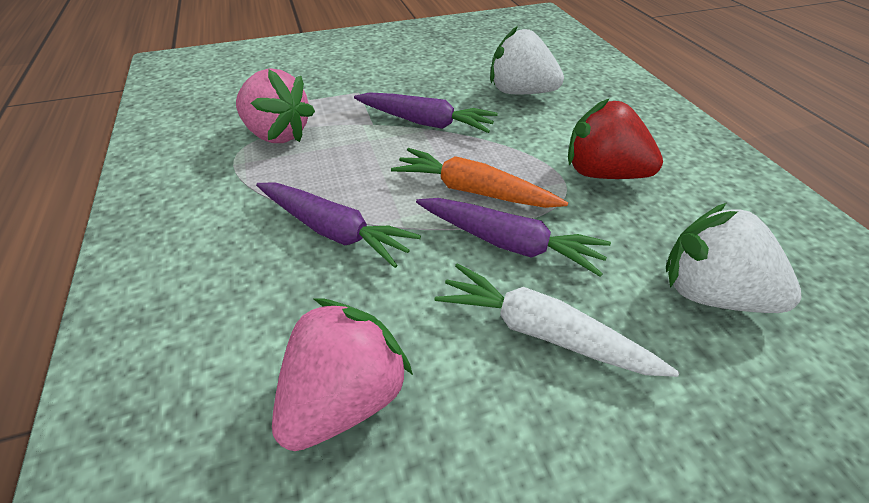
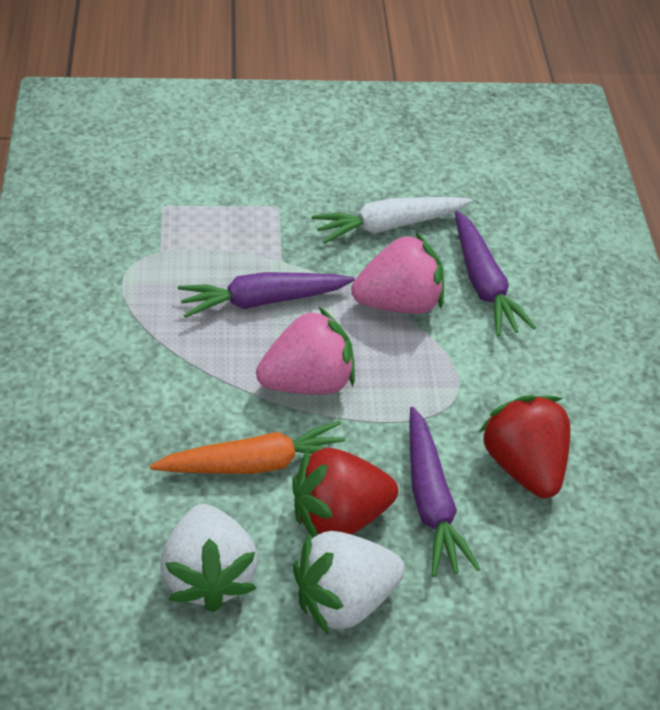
red strawberry: [568,98,663,179] = 1 -> [292,447,398,538] [478,395,570,498] = 2

